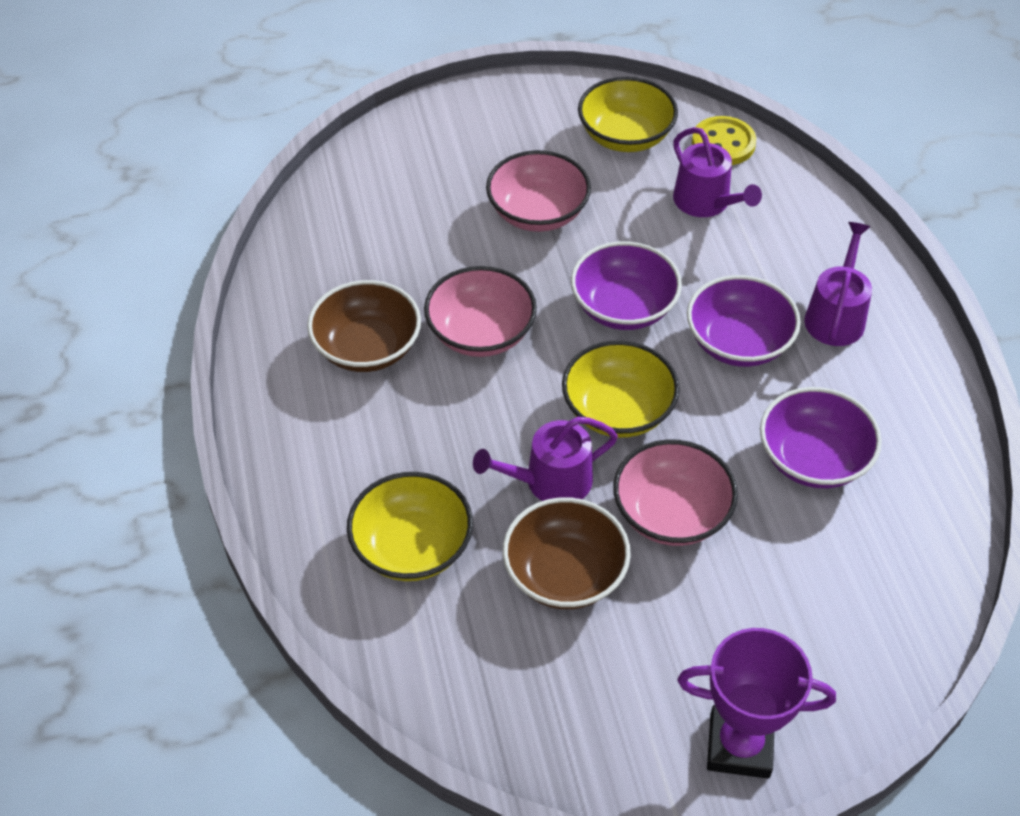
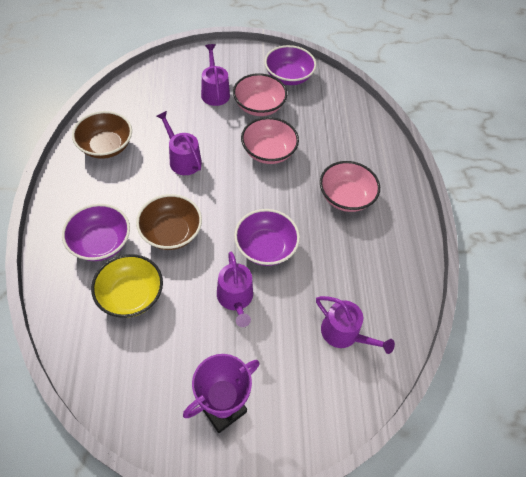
purple watering can: [473,417,618,501] [673,127,762,217] [804,222,872,346] = 3 -> [157,111,202,175] [201,44,230,106] [217,252,253,327] [316,296,395,354] = 4
yellow bowl: [347,472,473,581] [562,340,680,438] [578,77,678,152] = 3 -> [91,254,163,318] = 1
yellow button: [692,116,756,165] = 1 -> none = 0

